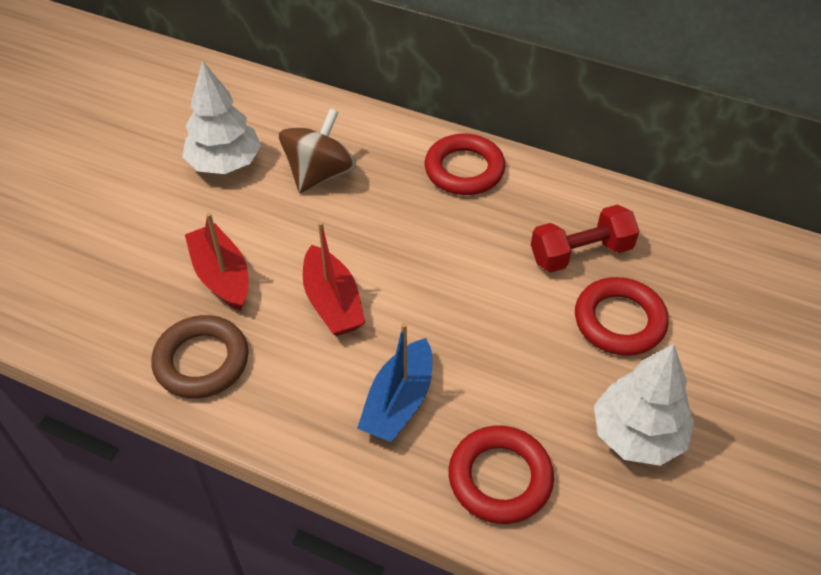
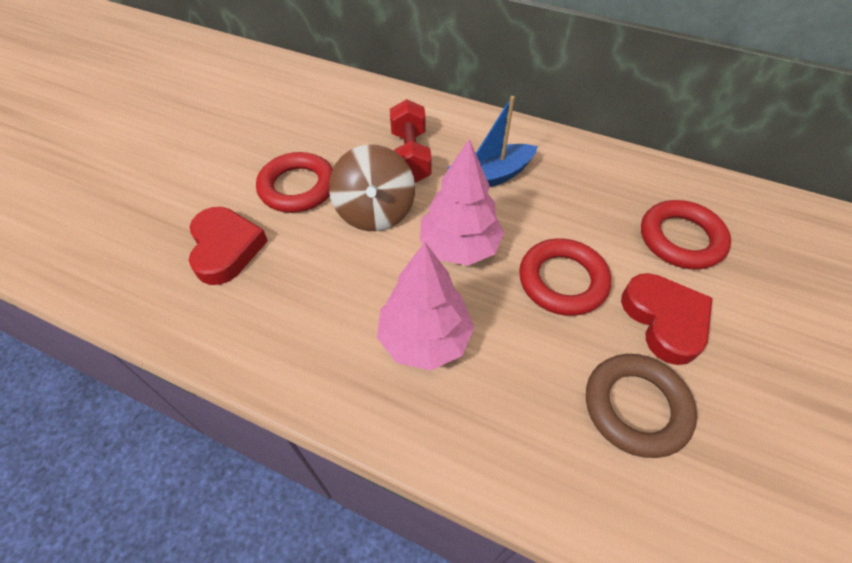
pink tree: none = 0 -> [377,242,474,370] [420,139,504,266] = 2
red boat: [185,213,248,311] [303,221,365,336] = 2 -> none = 0
red heart: none = 0 -> [189,207,268,285] [621,273,712,365] = 2
white tree: [182,60,261,174] [594,344,694,466] = 2 -> none = 0

